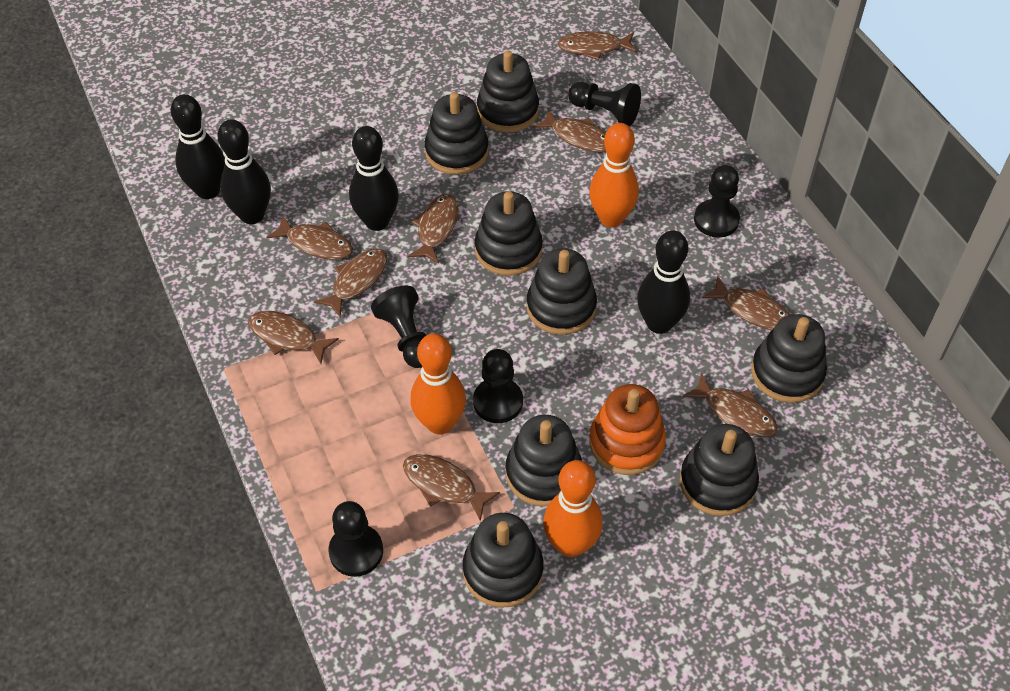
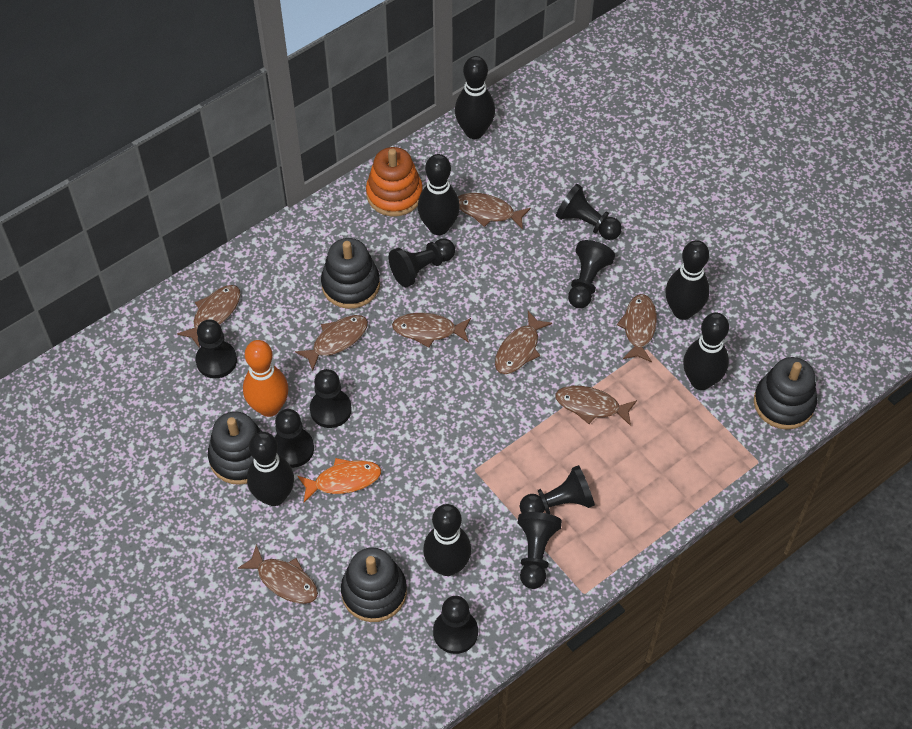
black bowling pin: [171,94,225,199] [217,119,271,224] [349,126,399,231] [637,230,690,334] = 4 -> [247,432,294,506] [418,154,460,235] [423,504,471,576] [455,56,495,139] [665,240,710,320] [683,313,729,390] = 6
black pawn: [329,501,383,577] [371,285,426,368] [473,349,523,423] [568,82,641,126] [694,165,740,238] = 5 -> [195,320,237,378] [275,409,314,468] [310,369,352,428] [389,238,455,287] [433,596,478,654] [518,512,562,589] [520,465,595,514] [556,184,622,240] [568,240,615,308] = 9
black stacking toy: [425,92,489,175] [463,513,544,608] [475,191,543,276] [477,51,539,132] [506,415,582,506] [526,248,597,335] [680,424,759,516] [751,314,827,403] = 8 -> [208,411,262,485] [321,238,380,309] [341,547,407,622] [754,357,817,430] = 4
brown fish: [248,311,339,364] [266,215,353,260] [314,248,388,317] [403,454,500,521] [408,194,458,264] [533,108,606,152] [558,31,637,60] [683,372,778,438] [702,275,790,330] = 9 -> [177,285,241,348] [238,545,318,604] [295,315,368,371] [392,313,471,348] [458,193,531,230] [495,311,552,374] [555,386,637,426] [617,294,657,362] = 8
orange bowling pin: [410,334,466,434] [543,460,603,557] [589,123,639,227] = 3 -> [243,340,289,417] = 1
orange fish: none = 0 -> [298,458,381,502] = 1

